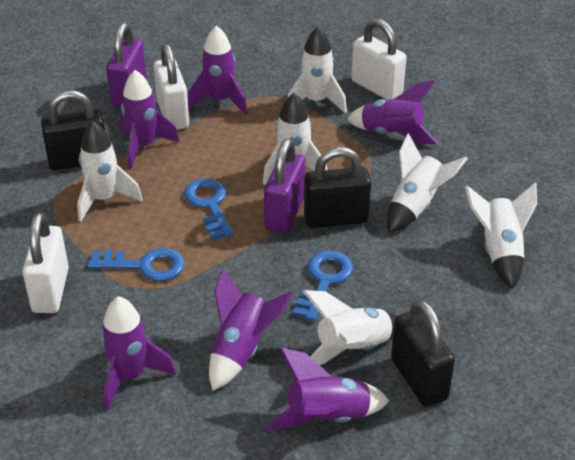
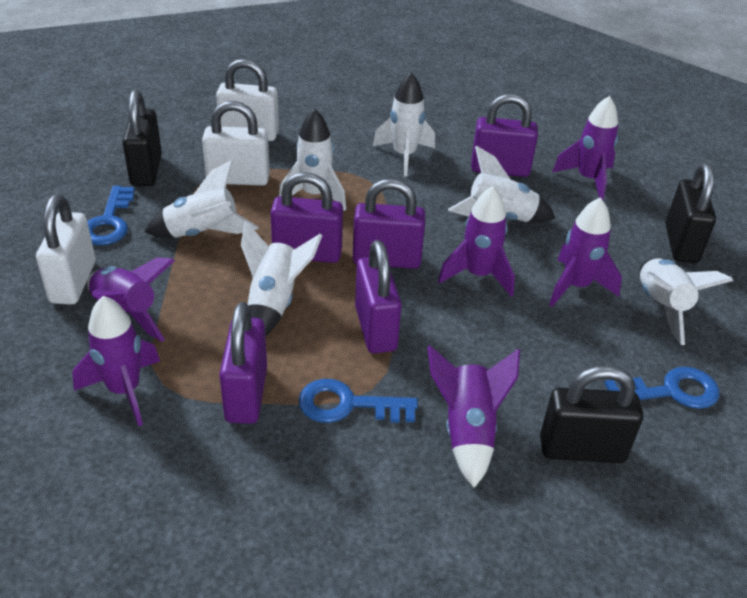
purple padlock: [106,23,146,107] [264,138,305,233] = 2 -> [219,302,267,424] [270,172,343,263] [353,179,425,269] [355,240,402,353] [471,93,538,177] = 5

